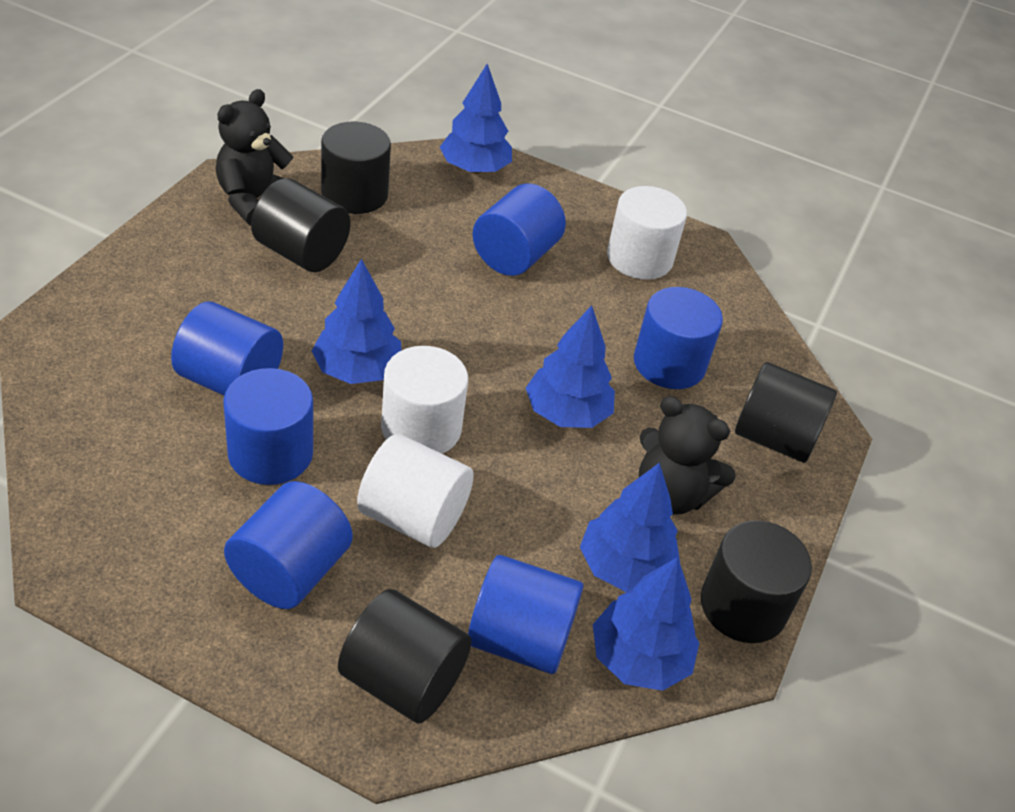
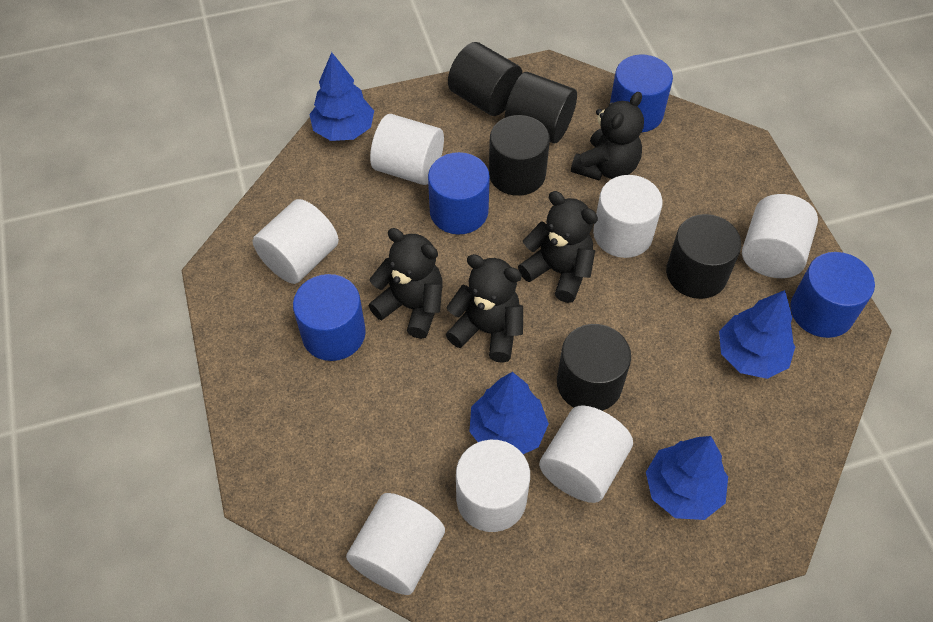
black teddy bear: [216,89,293,225] [638,396,736,515] = 2 -> [368,228,443,339] [446,254,523,363] [518,191,598,303] [571,92,644,181] = 4
blue cylinder: [171,301,283,396] [223,368,313,485] [224,481,353,609] [468,555,583,674] [473,184,566,276] [634,287,723,389] = 6 -> [293,274,366,361] [428,152,490,235] [610,55,673,133] [790,252,875,338] = 4
blue tree: [312,259,401,384] [440,64,512,174] [526,305,615,428] [580,463,680,592] [593,557,699,691] = 5 -> [309,52,374,141] [469,372,549,454] [646,436,728,520] [719,290,795,379] = 4
white cylinder: [357,434,474,548] [381,346,468,454] [607,186,687,280] = 3 -> [253,199,339,284] [346,493,445,595] [370,114,444,185] [456,440,530,532] [539,405,633,503] [593,175,663,258] [742,194,818,278] = 7

